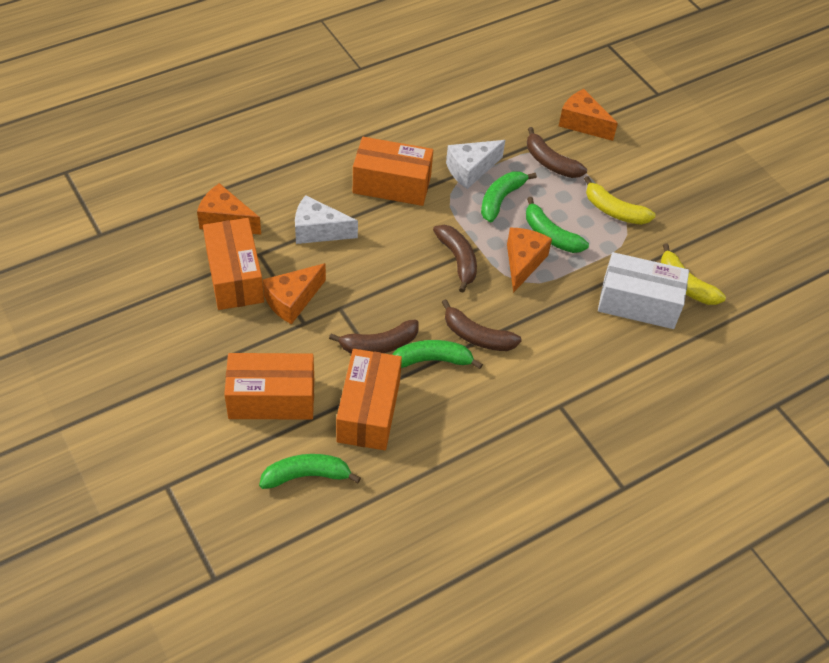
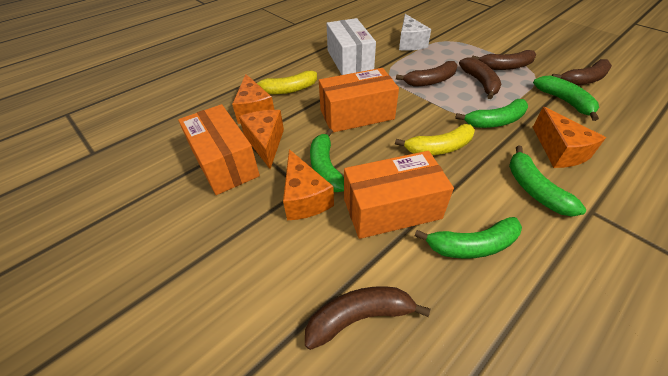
brown banana: [329,320,419,354] [433,225,477,292] [441,299,522,351] [527,127,587,178] = 4 -> [305,286,430,350] [396,61,457,87] [459,57,501,99] [472,50,536,70] [551,59,612,85] = 5
green banana: [259,454,361,489] [392,340,483,369] [481,172,537,223] [526,197,589,253] = 4 -> [310,129,344,192] [415,217,522,259] [455,99,528,128] [509,145,586,217] [533,76,599,121] = 5
orange box: [203,218,264,310] [224,353,314,420] [336,349,402,450] [353,137,433,206] = 4 -> [178,104,260,195] [319,68,399,133] [344,151,454,239] = 3
white cheese: [295,195,358,244] [446,140,505,189] = 2 -> [399,14,431,51] = 1

